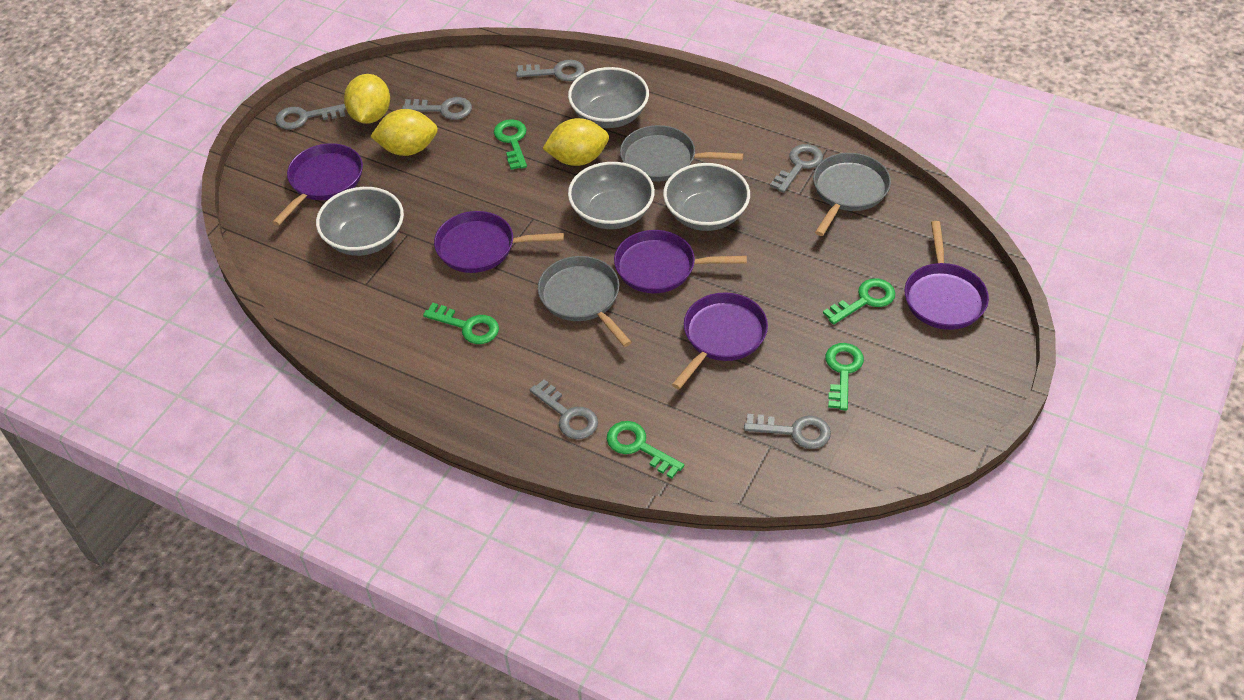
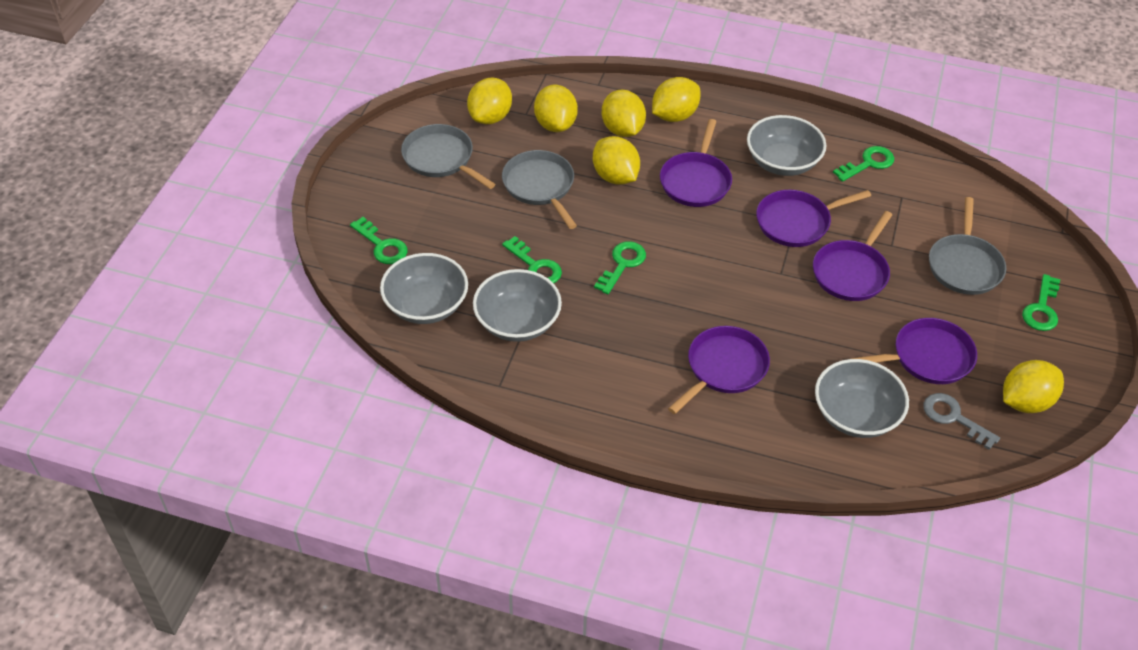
grey key: [276,104,346,129] [402,97,472,120] [516,60,585,81] [530,380,598,439] [744,414,831,449] [770,144,823,193] = 6 -> [923,393,1000,450] = 1
yellow lemon: [344,74,390,124] [370,109,438,156] [542,118,609,166] = 3 -> [467,78,512,124] [534,85,578,132] [593,136,640,185] [602,90,646,137] [652,77,701,122] [1003,360,1064,413] = 6

